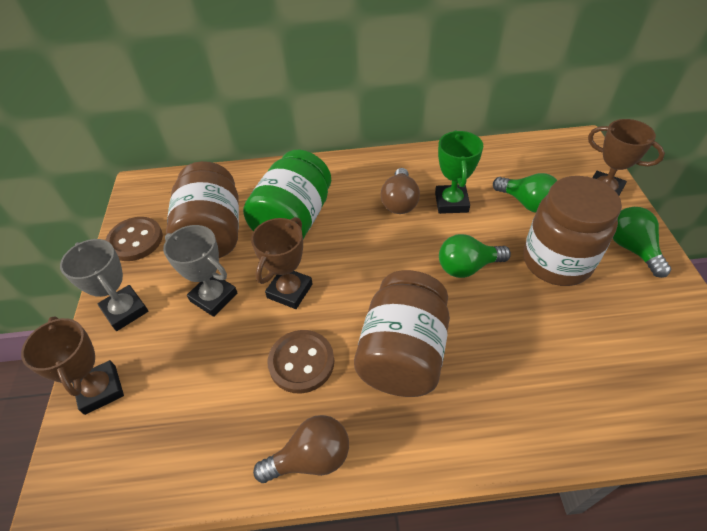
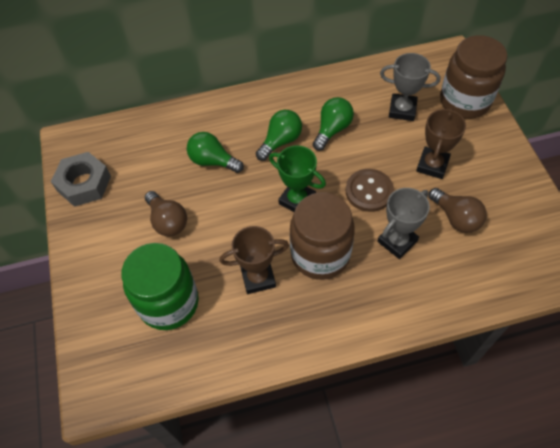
brown button: [106,217,163,261] [267,330,334,394] = 2 -> [345,169,394,212] = 1
brown jar: [166,161,239,258] [354,270,450,397] [523,176,622,286] = 3 -> [290,192,355,280] [440,35,507,119] = 2
brown trophy: [21,317,124,415] [251,217,313,309] [588,119,665,196] = 3 -> [219,226,289,294] [416,108,466,179] = 2
grey nut: none = 0 -> [51,152,111,207] = 1

